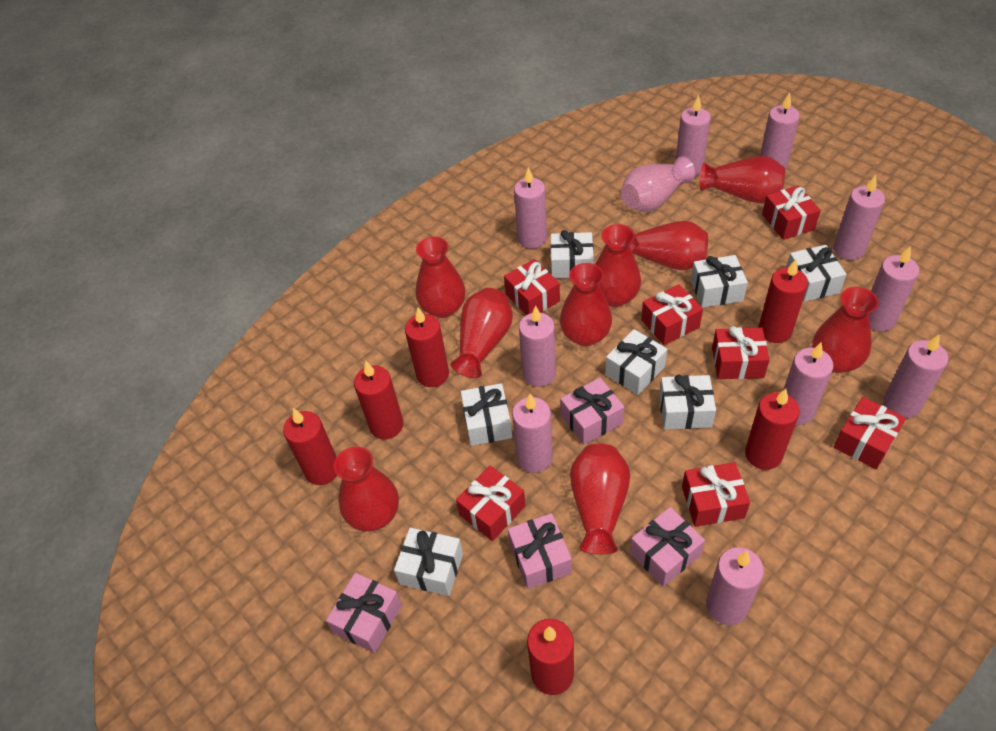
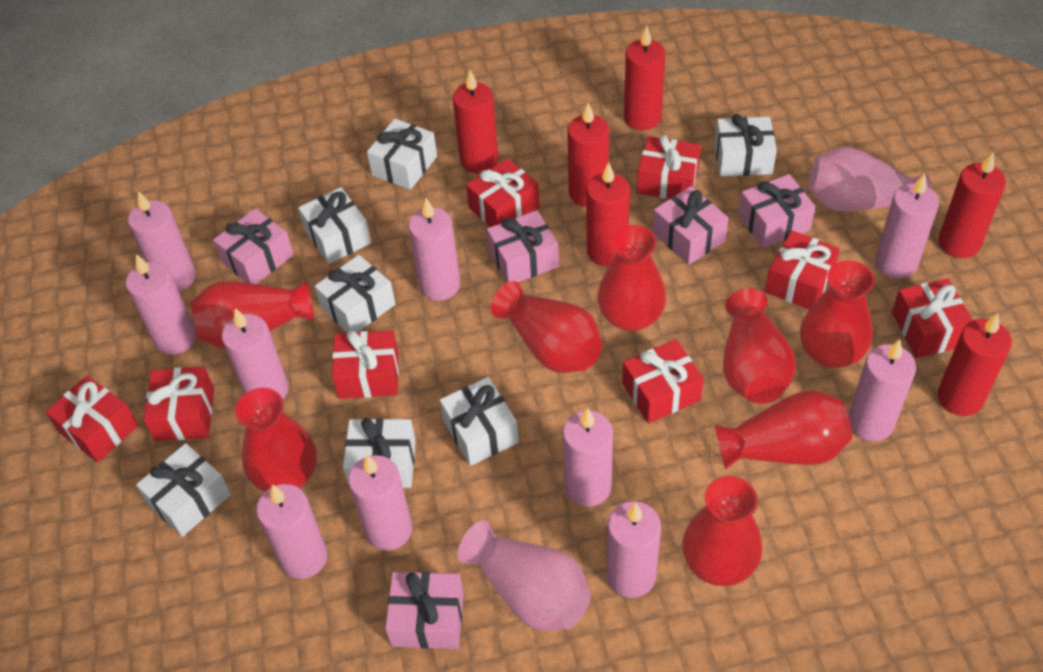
pink gift: [326,573,402,653] [508,513,572,589] [560,378,624,445] [630,507,705,587] = 4 -> [213,209,294,284] [385,572,464,649] [487,210,559,282] [653,186,729,265] [738,174,816,248] = 5
pink vase: [621,156,695,212] = 1 -> [457,520,591,631] [809,147,930,211] = 2
red gift: [456,466,526,541] [504,259,560,315] [641,284,703,345] [682,462,750,527] [712,326,770,379] [762,185,821,240] [834,397,906,469] = 7 -> [45,376,138,462] [144,366,214,441] [332,330,399,399] [466,158,540,227] [622,339,704,424] [637,135,701,199] [765,231,840,310] [892,279,973,358] = 8
red vase: [334,446,399,531] [416,237,465,318] [451,288,513,378] [560,263,612,346] [570,444,630,554] [595,224,641,307] [629,221,708,270] [700,156,785,203] [812,287,879,373] = 9 -> [190,280,314,349] [235,388,317,492] [491,281,602,373] [597,225,666,331] [682,476,762,586] [715,390,852,469] [723,288,796,404] [800,261,875,368] = 8

